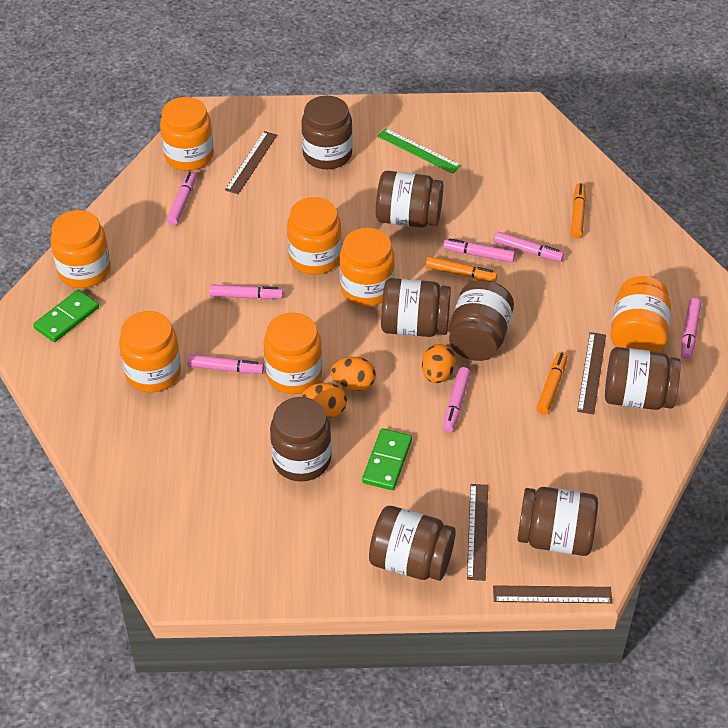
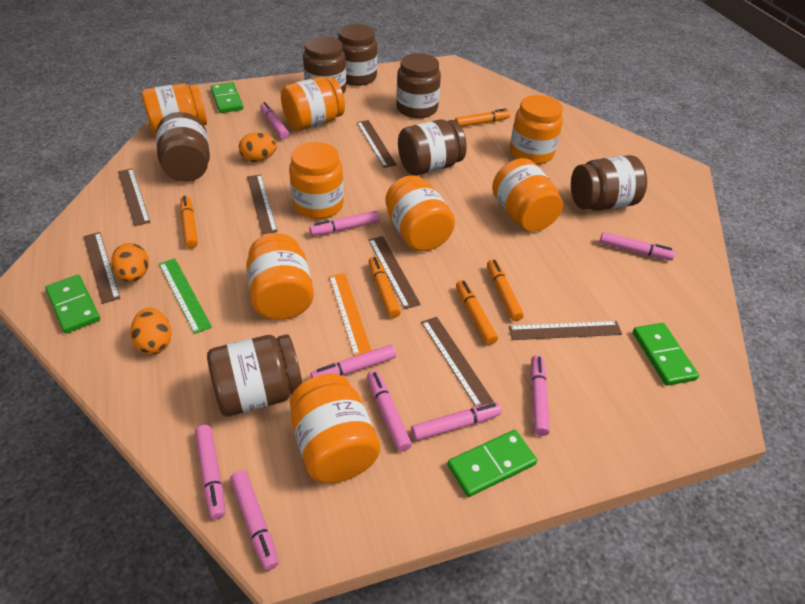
brown jar: [270,397,331,482] [301,96,353,169] [369,506,456,581] [376,171,443,228] [381,278,451,337] [449,280,514,361] [517,487,598,556] [605,347,681,410] = 8 -> [156,112,210,182] [207,334,302,417] [303,36,346,94] [338,24,377,86] [396,53,441,118] [398,120,467,176] [571,155,647,211] = 7
brown ruler: [225,131,277,194] [467,484,488,581] [493,585,613,603] [577,332,606,415] = 4 -> [83,232,120,304] [118,168,150,226] [247,174,278,235] [357,120,397,168] [368,236,421,309] [421,317,494,407] [508,321,622,340] = 7
green domino: [33,290,99,342] [362,428,412,490] = 2 -> [45,275,100,333] [211,82,243,113] [448,430,537,497] [633,323,699,386] = 4
orange jar: [51,210,110,288] [119,311,181,393] [160,97,214,171] [264,313,322,394] [287,197,342,275] [339,228,395,306] [611,276,671,352] = 7 -> [141,83,207,136] [246,233,314,320] [281,77,345,131] [289,142,344,219] [290,374,380,483] [385,175,455,251] [492,158,563,232] [510,95,563,164] = 8
orange marker: [425,256,498,282] [537,351,568,414] [571,183,586,238] = 3 -> [180,196,198,248] [368,257,401,318] [455,108,510,127] [456,280,498,345] [487,259,524,321] = 5
orange ruler: none = 0 -> [329,273,372,356] = 1
pink marker: [167,171,196,225] [187,354,264,374] [209,284,283,299] [443,238,515,262] [443,367,471,432] [494,231,564,262] [681,298,701,359] = 7 -> [195,425,225,520] [230,470,279,571] [260,102,289,139] [309,211,380,236] [311,345,396,378] [367,370,412,452] [411,402,502,441] [530,355,550,436] [599,232,675,261] = 9

